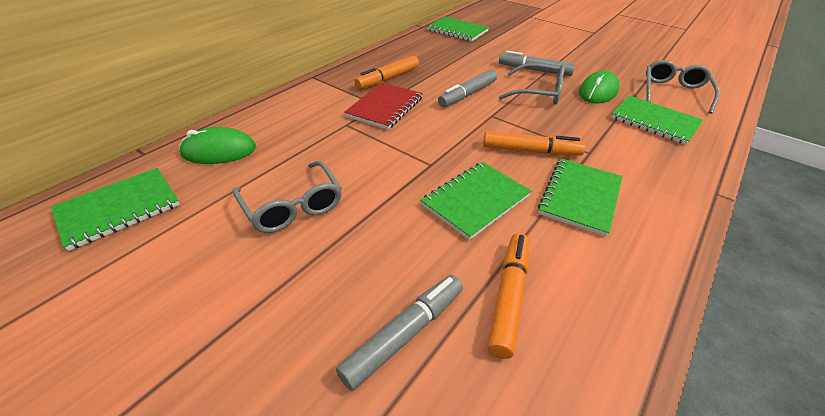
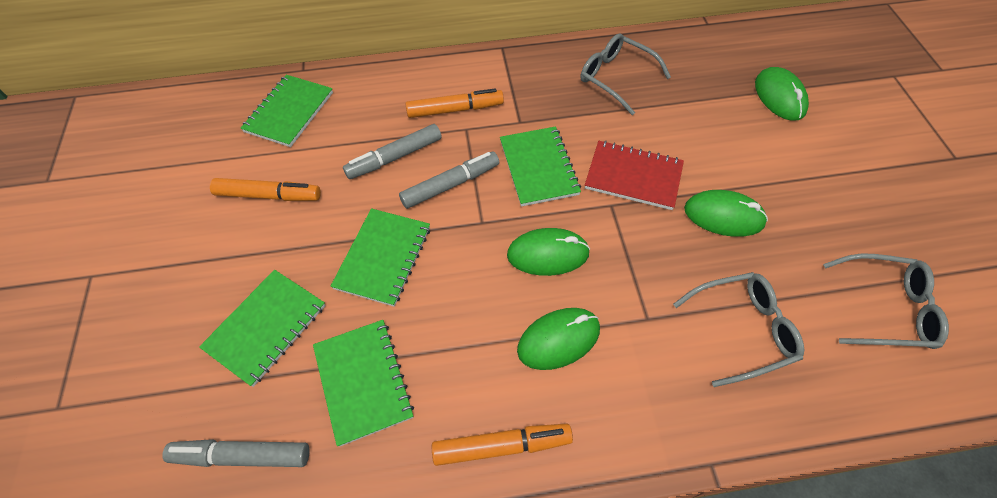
green mouse: [179,127,256,164] [579,70,619,103] = 2 -> [507,228,590,276] [517,308,600,370] [684,190,768,237] [755,67,809,121] = 4

